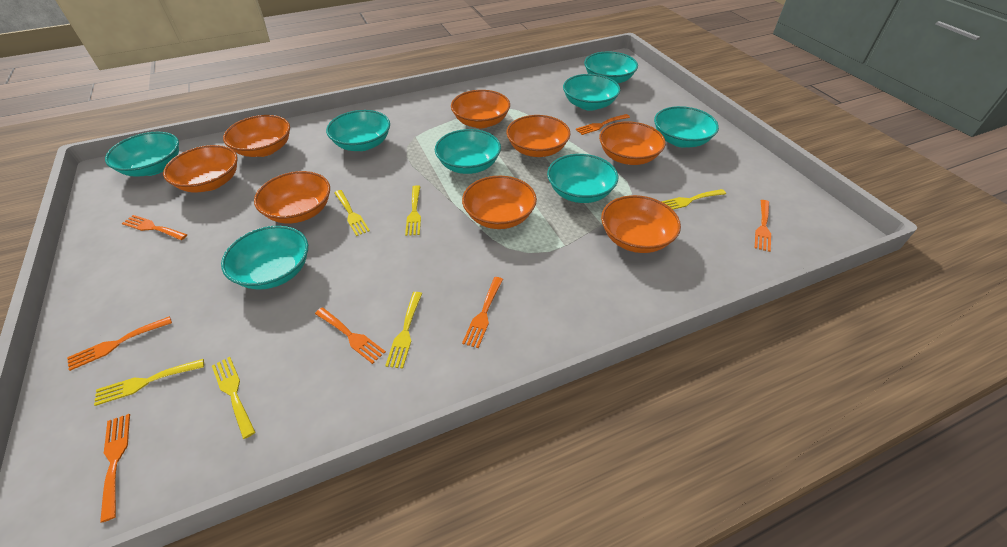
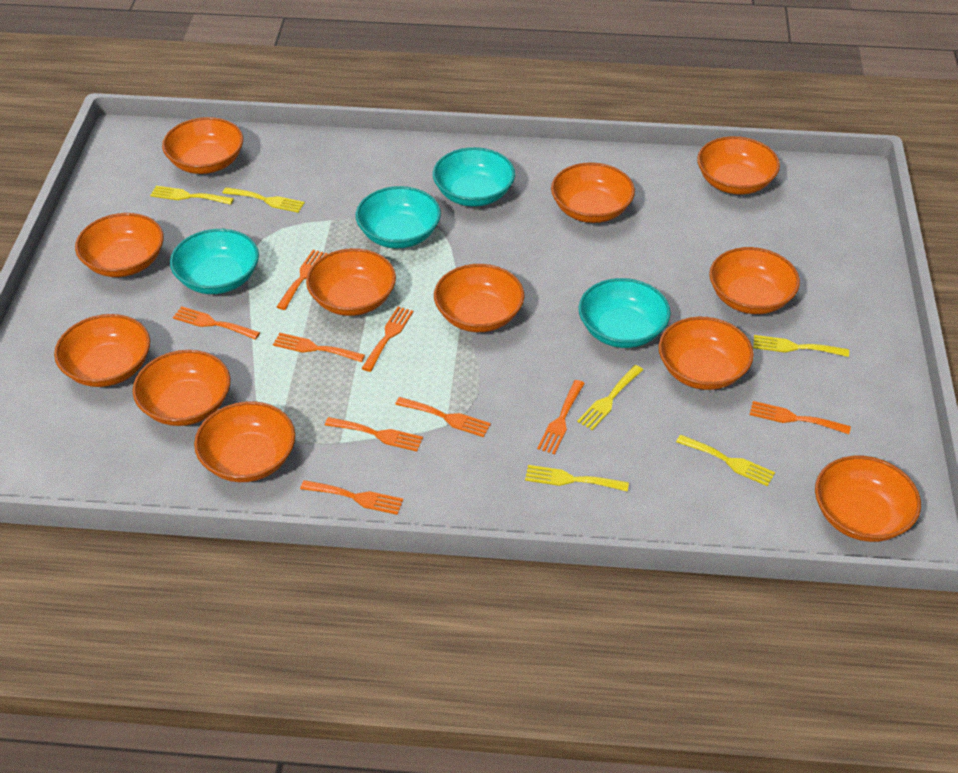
orange bowl: [163,145,238,192] [223,115,290,157] [254,171,330,224] [451,90,510,128] [462,176,537,229] [506,115,571,157] [599,121,666,165] [601,195,681,253] = 8 -> [54,314,150,387] [75,213,164,277] [133,350,230,426] [162,117,243,174] [194,401,295,482] [306,248,396,316] [434,264,524,332] [551,162,635,223] [659,317,754,390] [697,136,780,195] [709,247,800,314] [815,456,921,542] = 12
orange fork: [67,316,172,371] [100,414,130,523] [122,215,187,240] [315,307,386,364] [462,277,503,348] [576,114,630,135] [755,200,771,252] = 7 -> [173,306,260,340] [273,333,365,362] [277,250,328,310] [300,480,403,515] [325,417,423,451] [361,306,413,372] [395,397,491,437] [537,380,585,454] [750,401,851,434] = 9
turquoise bowl: [105,132,179,177] [221,226,308,289] [326,110,390,151] [435,129,501,174] [547,154,619,203] [563,74,620,111] [584,52,638,83] [654,106,719,148] = 8 -> [170,229,259,294] [356,186,441,248] [433,147,515,207] [579,278,671,348] = 4

